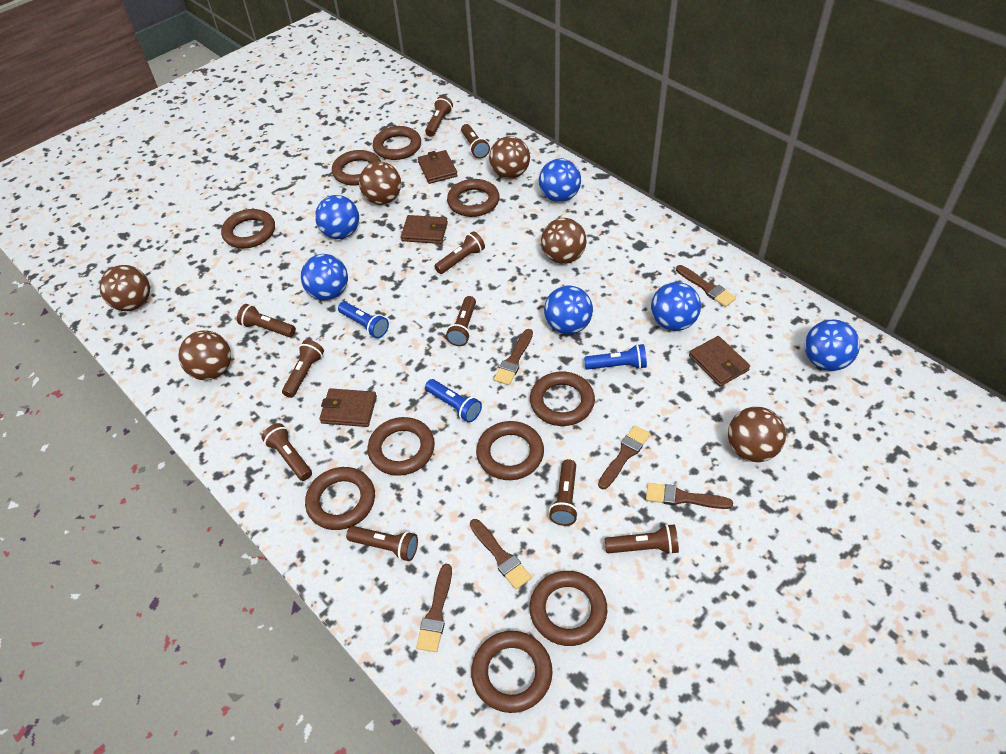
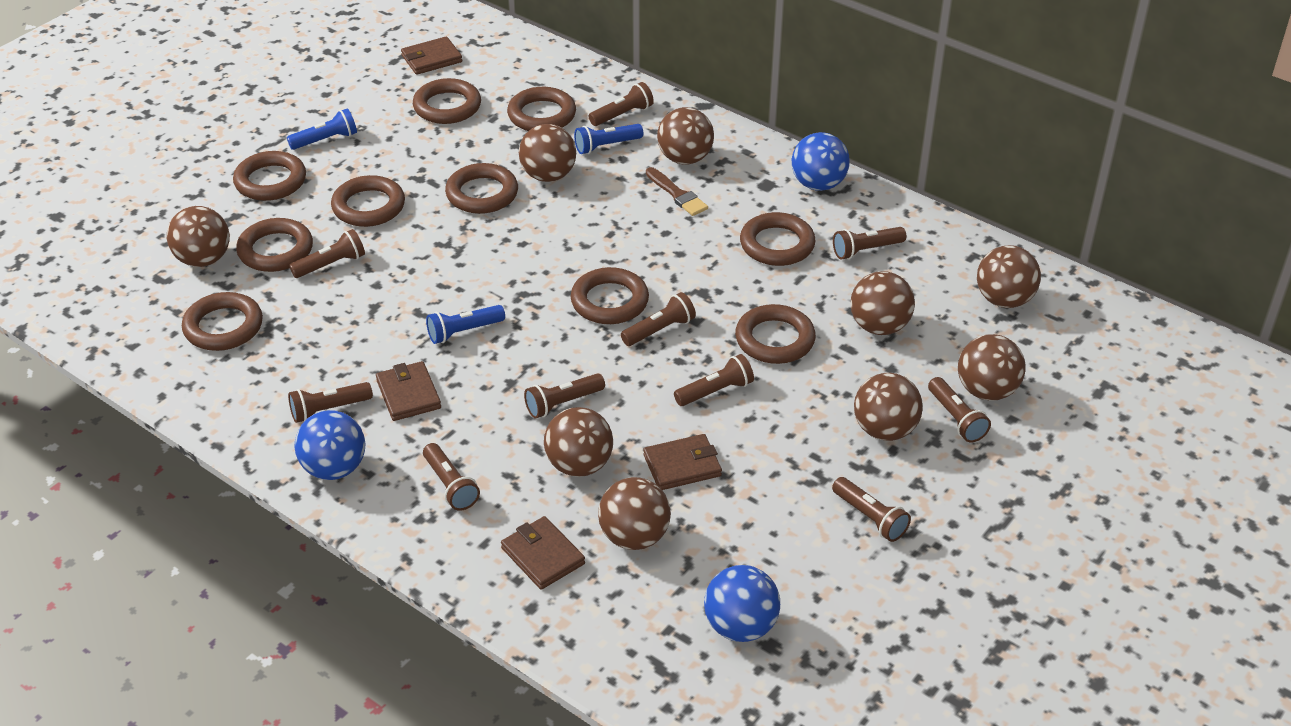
blue ball: [301,254,348,300] [315,195,359,239] [539,158,581,202] [544,286,593,334] [651,282,701,331] [805,320,860,371] = 6 -> [294,410,365,480] [704,565,780,642] [792,132,850,191] = 3
brown ball: [100,265,150,311] [178,330,231,380] [359,161,401,205] [489,136,530,179] [541,218,586,264] [728,407,786,462] = 6 -> [167,206,230,267] [519,124,576,182] [544,407,613,477] [598,477,671,550] [657,107,714,165] [850,271,915,335] [854,373,923,441] [958,334,1026,401] [977,245,1041,308] = 9
brown brush: [416,564,452,652] [470,519,532,590] [494,329,533,385] [598,425,650,489] [646,483,733,509] [676,265,736,307] = 6 -> [646,167,708,216] = 1

